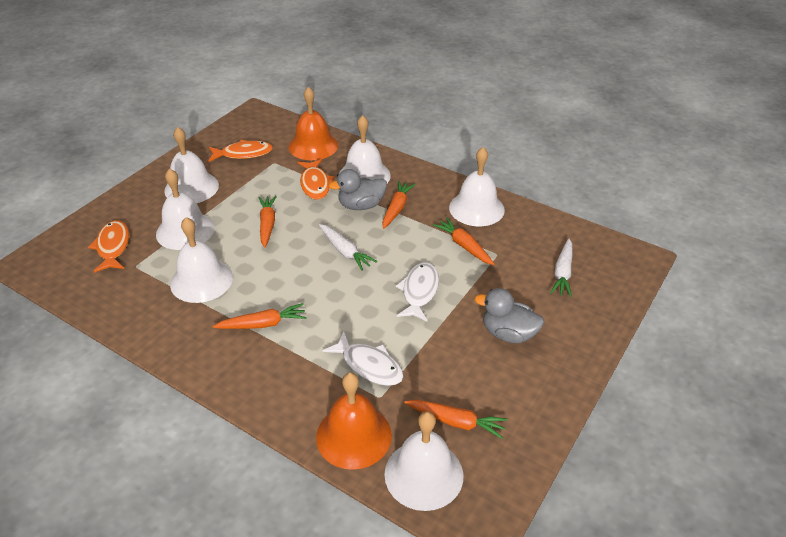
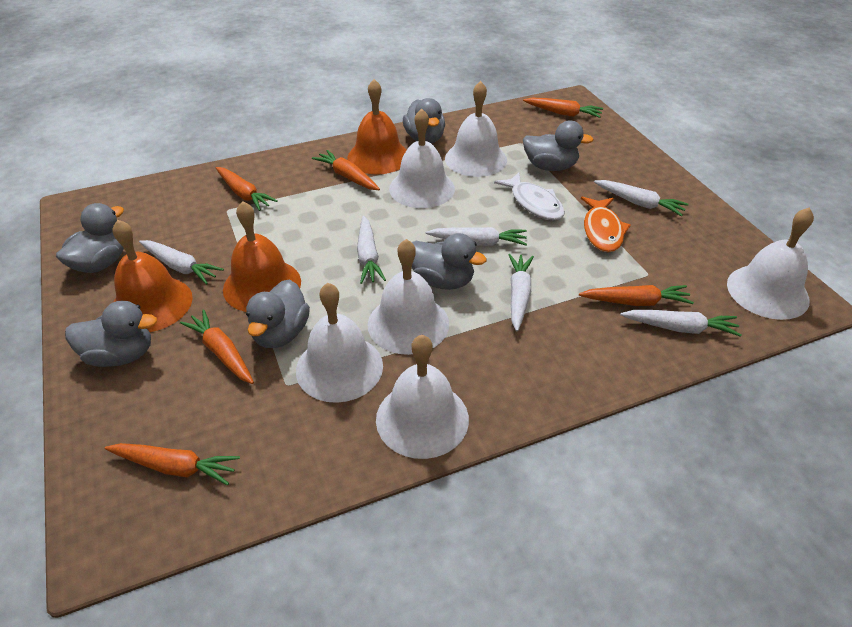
grey duck: [328,169,387,210] [475,288,544,343] = 2 -> [56,203,124,273] [65,301,157,367] [246,279,310,348] [403,98,445,143] [412,233,487,290] [523,120,594,171] = 6
orange bell: [289,87,338,160] [316,372,392,470] = 2 -> [113,220,193,332] [223,201,301,312] [348,79,406,174] = 3
orange carrot: [213,303,307,329] [258,196,277,248] [382,181,416,229] [404,400,508,439] [433,217,494,265] = 5 -> [105,443,240,485] [180,309,254,384] [216,167,278,211] [312,150,380,190] [523,98,603,118] [579,285,694,306] = 6
orange fish: [88,220,129,273] [209,140,273,162] [298,159,335,200] = 3 -> [581,197,631,252] = 1
white carrot: [319,224,377,271] [550,238,573,297] = 2 -> [139,240,224,285] [357,216,386,284] [426,227,527,246] [509,254,534,331] [594,180,689,217] [620,310,742,337] = 6
white fish: [322,332,404,386] [396,262,439,322] = 2 -> [494,172,565,221] = 1

